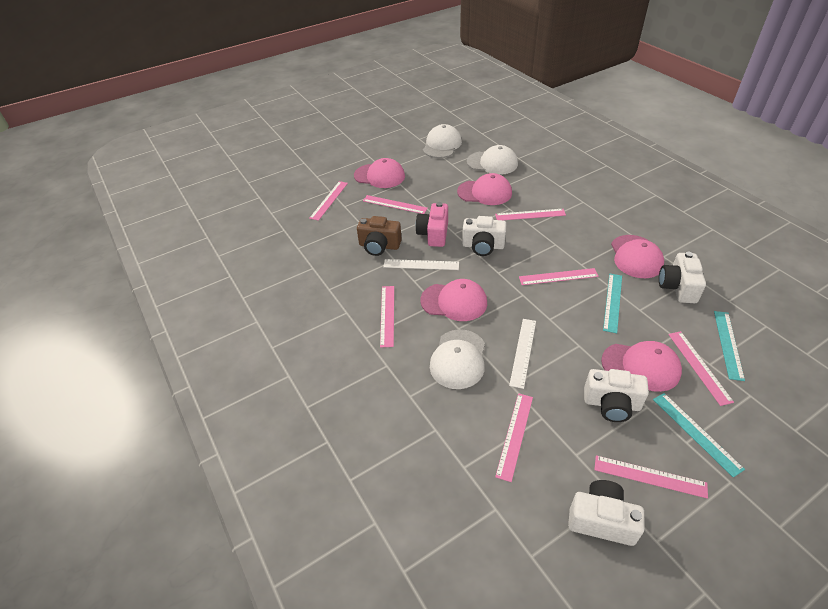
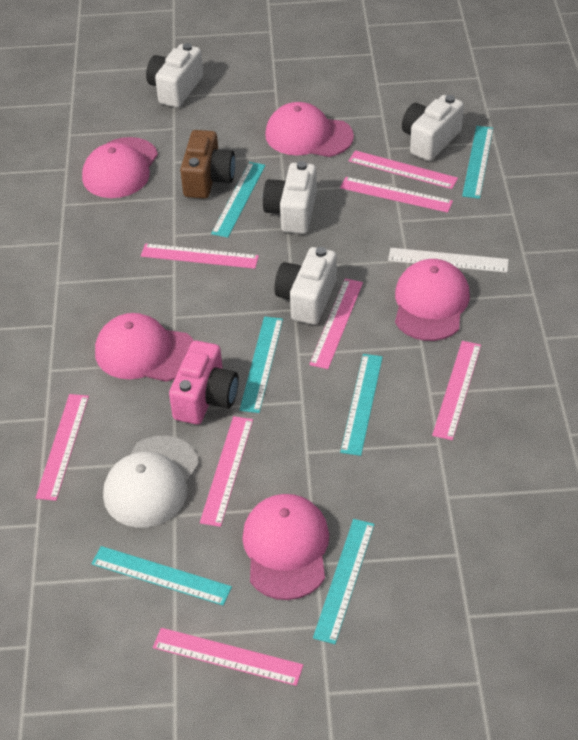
turquoise ruler: [603,274,622,333] [653,393,745,478] [714,311,745,381] = 3 -> [91,546,232,605] [211,162,266,238] [240,317,283,413] [313,519,375,644] [340,354,383,456] [462,126,493,199] = 6
white cap: [423,124,462,158] [430,329,485,389] [467,145,518,175] = 3 -> [103,436,199,528] = 1
white ruler: [383,259,459,270] [509,319,536,389] = 2 -> [388,248,509,273] = 1

